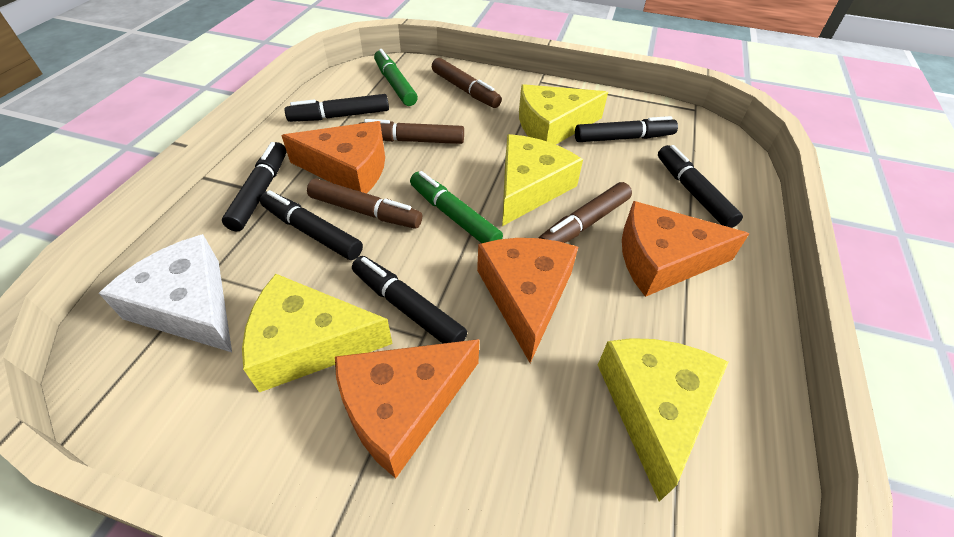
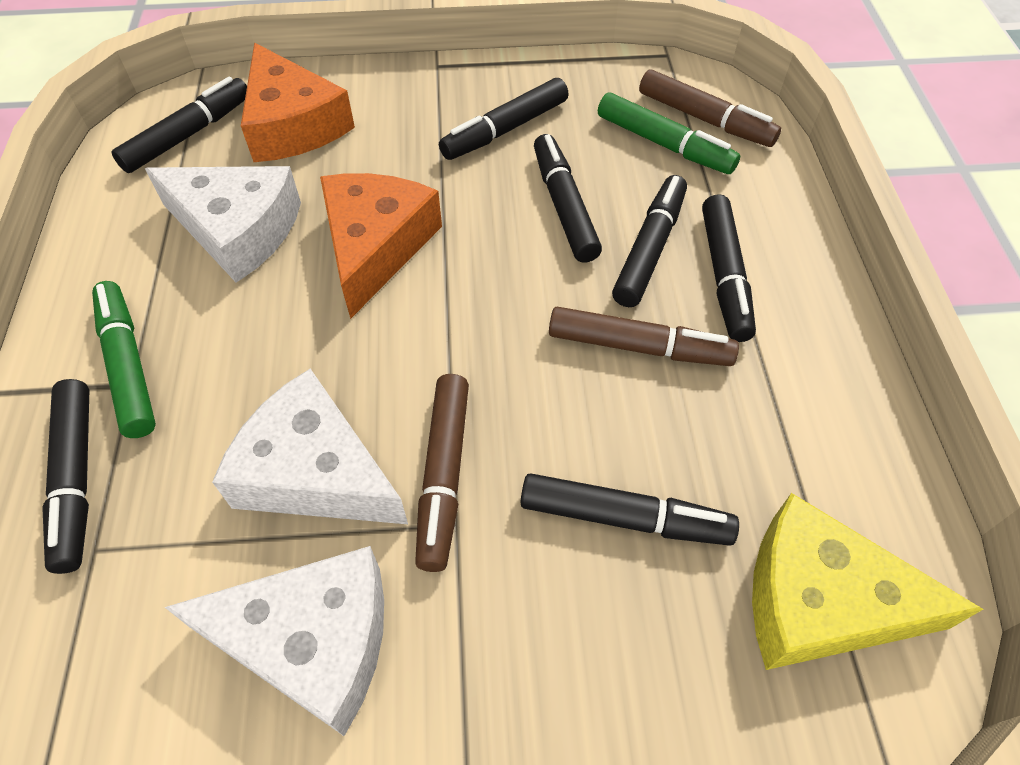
black marker: [222,142,287,231] [260,190,363,260] [284,94,389,122] [352,256,467,343] [575,116,678,142] [658,145,743,228] = 6 -> [42,379,89,574] [112,77,247,173] [439,78,569,160] [520,473,739,546] [534,134,602,263] [612,175,687,307] [702,194,756,342] = 7
brown marker: [307,178,422,229] [359,119,464,144] [432,58,502,108] [539,182,632,243] = 4 -> [415,374,469,572] [549,307,739,366] [639,69,781,147] = 3
orange cheese: [281,121,385,194] [335,339,480,478] [477,238,578,363] [622,201,749,297] = 4 -> [241,43,355,162] [320,173,442,319] = 2
white cheese: [99,234,232,352] = 1 -> [145,166,301,283] [165,546,384,736] [212,369,408,524] = 3
yellow cheese: [242,274,393,393] [502,134,583,226] [519,84,608,144] [598,338,729,502] = 4 -> [752,493,983,670] = 1

